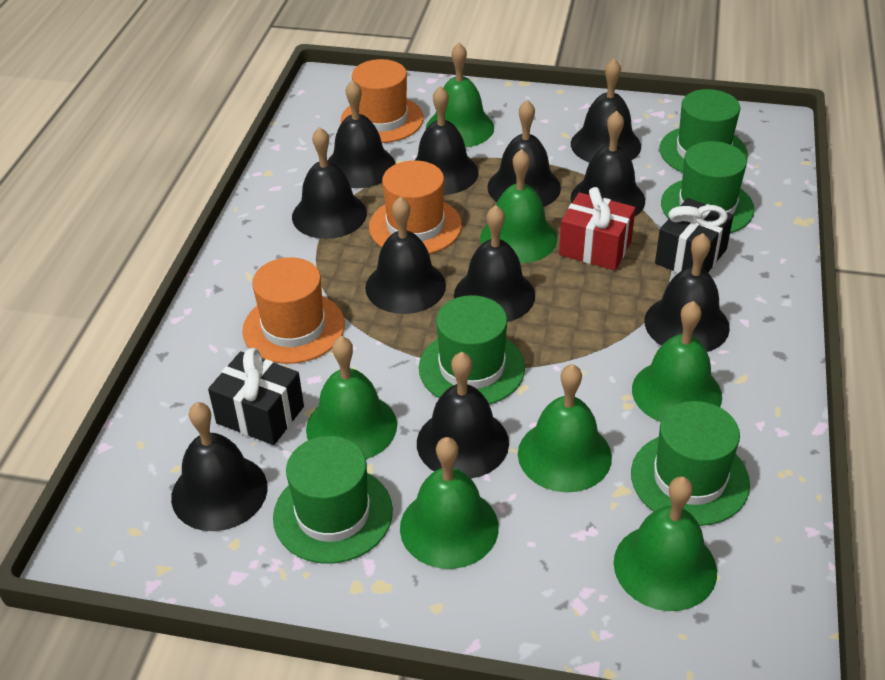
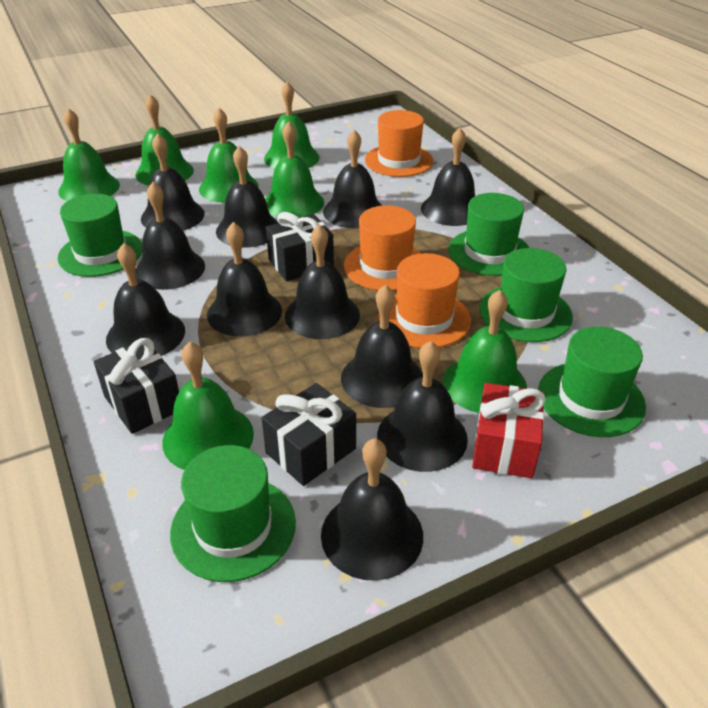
black gift: [208,348,304,445] [655,198,734,273] = 2 -> [94,338,179,434] [262,383,356,486] [266,212,334,281] = 3

